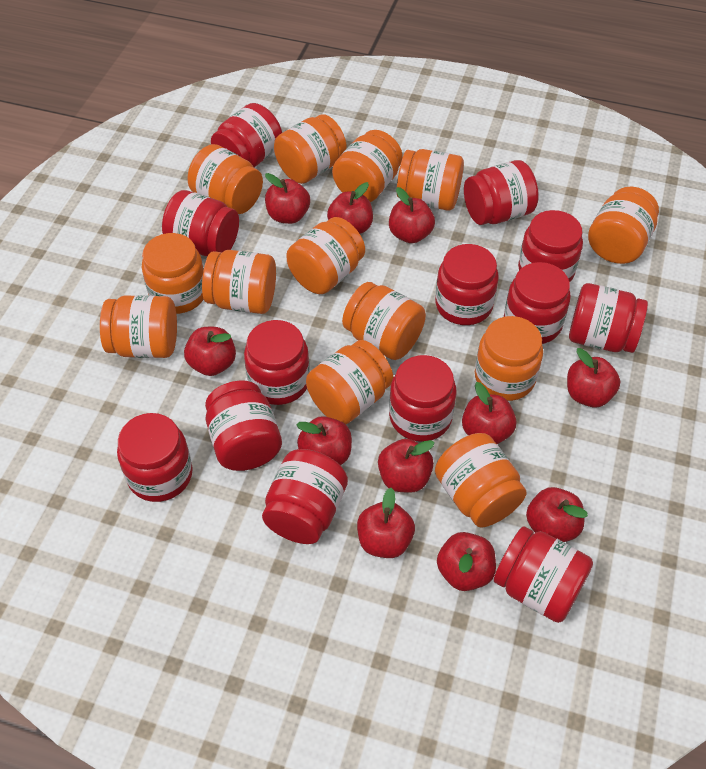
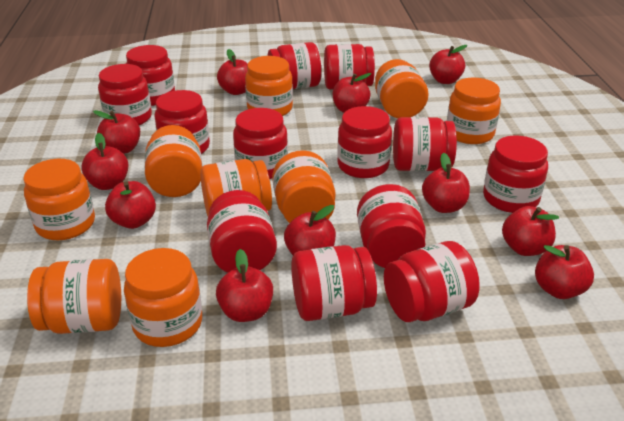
orange jar: [100,295,177,358] [142,233,204,314] [188,144,263,214] [202,250,276,314] [274,114,347,184] [286,217,365,294] [306,340,393,425] [332,130,403,202] [342,282,426,360] [397,149,464,211] [435,433,527,527] [475,316,543,401] [588,187,659,264] = 13 -> [23,159,95,240] [27,259,121,334] [124,248,202,347] [145,125,202,197] [200,159,272,216] [245,56,293,116] [272,150,335,223] [375,59,429,118] [447,78,501,144] = 9

